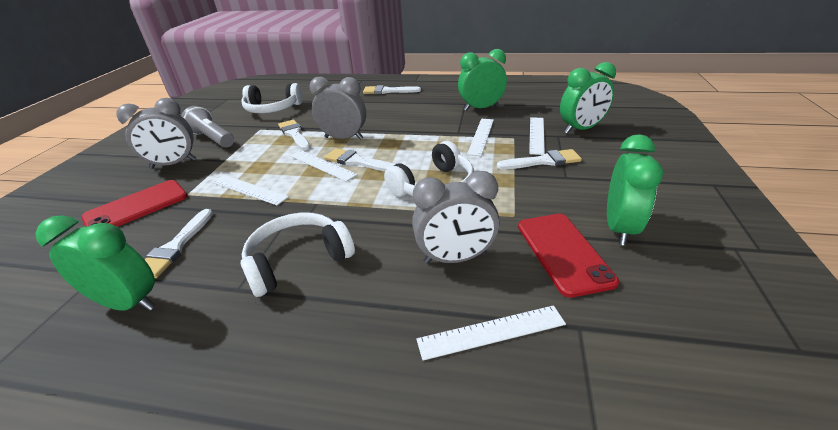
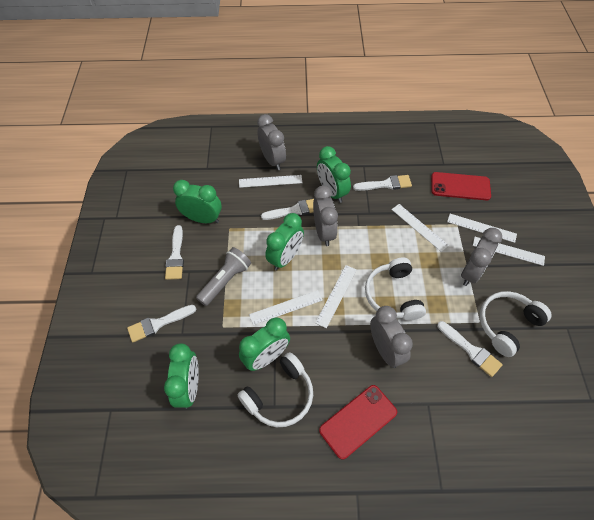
green clock: [35,215,155,311] [458,49,507,111] [560,62,616,134] [607,134,663,246] = 4 -> [164,343,199,409] [173,180,222,223] [239,317,290,371] [265,213,304,271] [317,146,351,203] = 5
grey clock: [116,98,196,169] [309,77,366,140] [412,171,499,264] = 3 -> [257,114,286,170] [313,186,338,246] [370,306,413,368] [461,228,502,286] = 4
white ruler: [212,175,289,205] [290,150,358,182] [416,305,566,361] [467,119,494,156] [529,117,545,155] = 5 -> [239,175,302,188] [249,290,323,325] [315,265,357,328] [391,204,449,252] [447,214,517,243] [473,237,545,266] = 6

